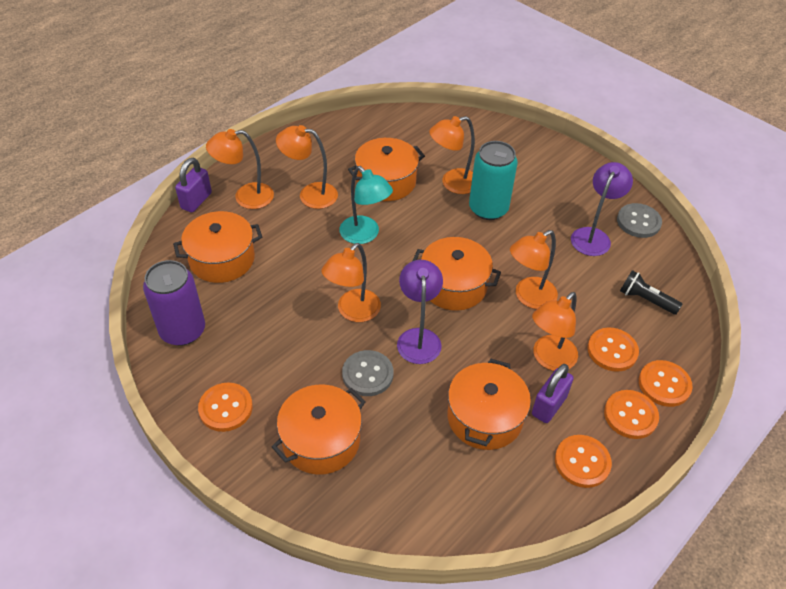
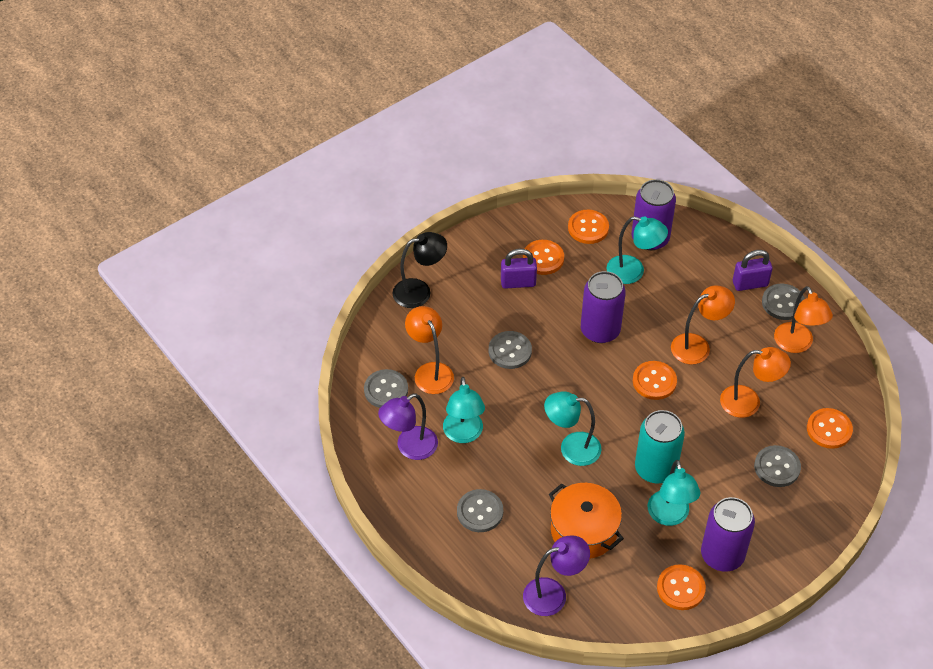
black flashlight: [620,270,682,315] = 1 -> none = 0
black lamp: none = 0 -> [393,232,447,308] = 1
grey button: [342,350,393,396] [617,203,662,238] = 2 -> [364,369,408,408] [457,489,503,532] [489,331,532,369] [754,445,801,487] [762,284,805,320] = 5
orange lamp: [206,129,274,209] [276,125,338,209] [321,243,381,322] [429,116,475,194] [510,230,558,309] [532,292,578,371] = 6 -> [405,306,454,394] [671,285,735,364] [720,347,791,418] [774,286,833,353] = 4
orange pot: [173,211,262,283] [272,384,366,475] [348,138,425,201] [412,237,501,311] [448,359,531,450] = 5 -> [549,483,624,559] = 1
purple can: [143,260,205,346] = 1 -> [581,271,626,343] [632,179,676,250] [701,497,755,572] = 3
turquoise lamp: [339,166,393,244] = 1 -> [443,377,485,443] [544,391,602,466] [607,216,668,284] [648,460,700,526] = 4

